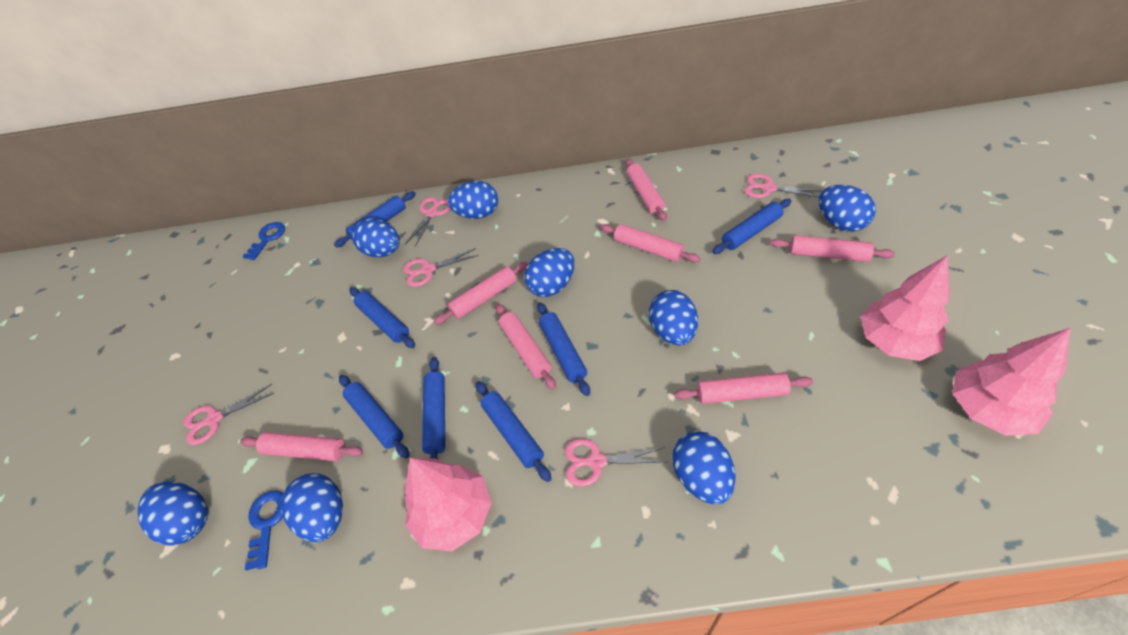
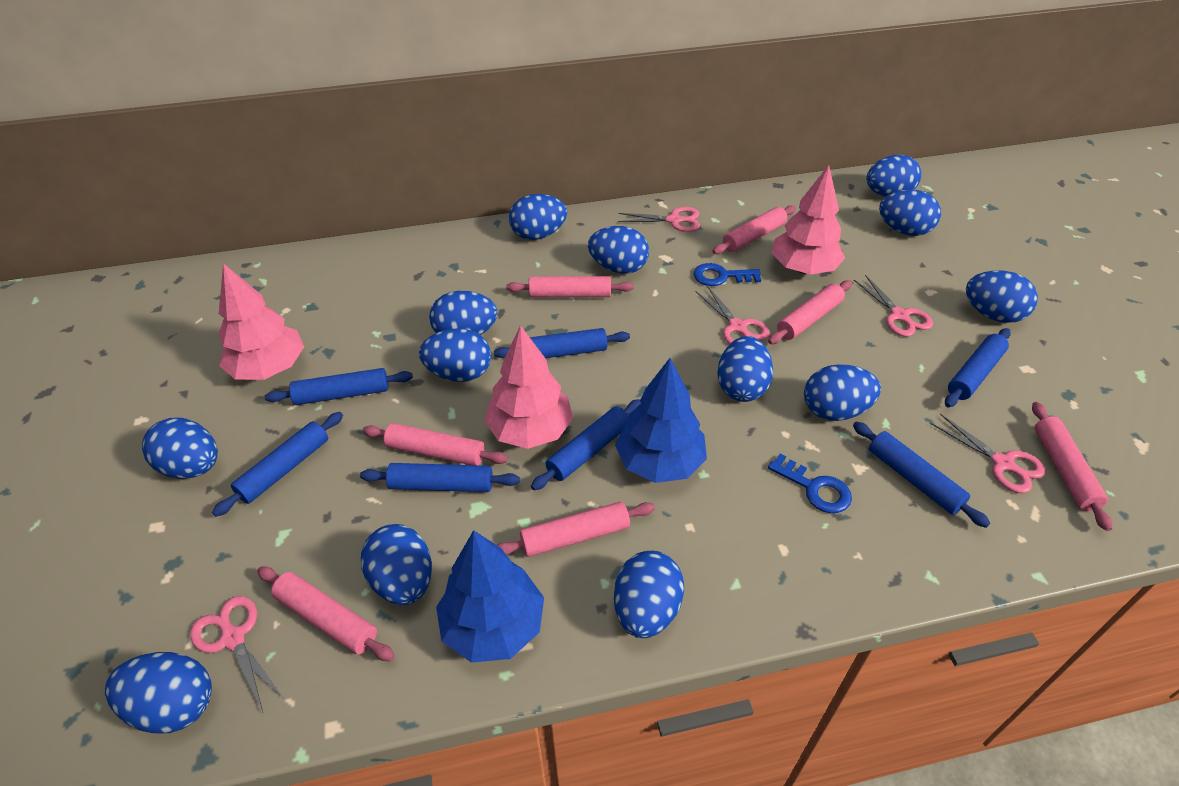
blue egg: [138,481,208,546] [281,473,343,542] [352,218,400,257] [448,181,498,219] [524,248,575,297] [649,290,698,346] [672,431,735,504] [819,185,876,232] = 8 -> [105,652,212,734] [142,418,218,479] [361,524,432,605] [419,328,491,382] [429,291,497,335] [509,194,567,240] [588,226,649,274] [614,551,684,638] [717,336,773,402] [804,364,881,421] [866,154,922,197] [879,189,941,236] [966,271,1038,323] = 13
blue tree: none = 0 -> [436,530,544,663] [615,358,707,483] = 2

